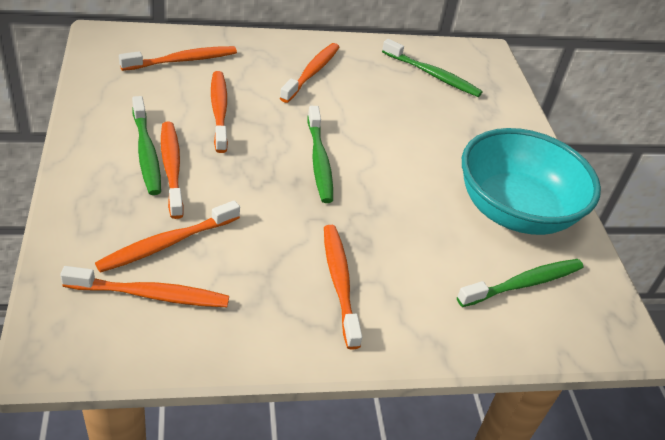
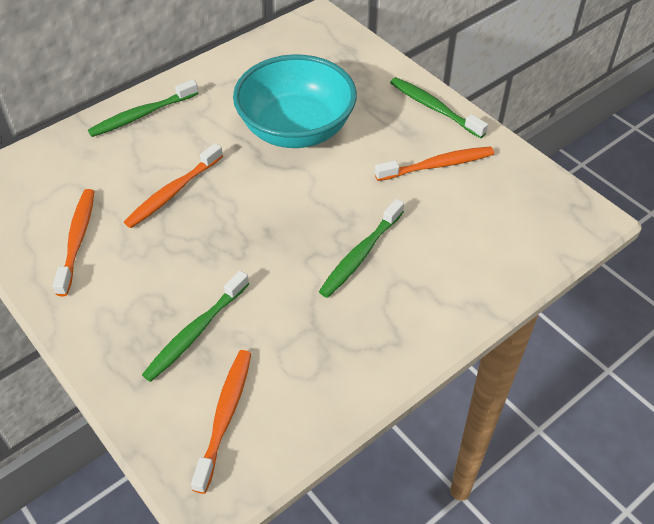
orange toothbrush: [60,266,229,307] [95,200,240,273] [119,46,237,71] [161,122,184,219] [211,71,228,153] [280,43,340,103] [324,225,362,350] = 7 -> [53,189,94,296] [124,143,223,228] [191,350,251,494] [375,146,494,181] = 4

